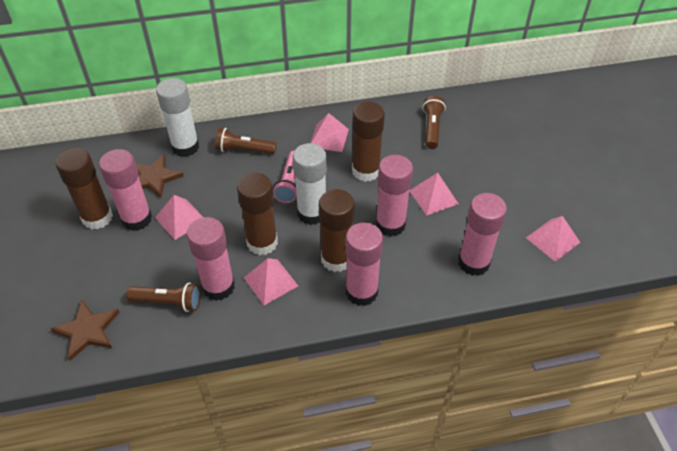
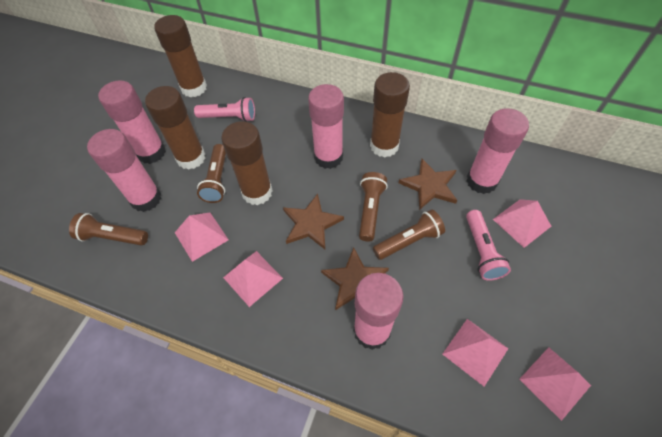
brown flashlight: [126,283,200,312] [215,128,276,154] [422,96,446,149] = 3 -> [69,213,148,246] [197,144,226,203] [359,172,388,242] [373,210,445,260] = 4
brown star: [50,300,120,361] [136,154,184,198] = 2 -> [283,194,344,249] [321,247,389,310] [399,159,457,210] = 3
pink flashlight: [273,151,297,203] = 1 -> [194,97,255,122] [466,210,511,281] = 2
white glue stick: [156,78,199,157] [293,143,327,225] = 2 -> none = 0

